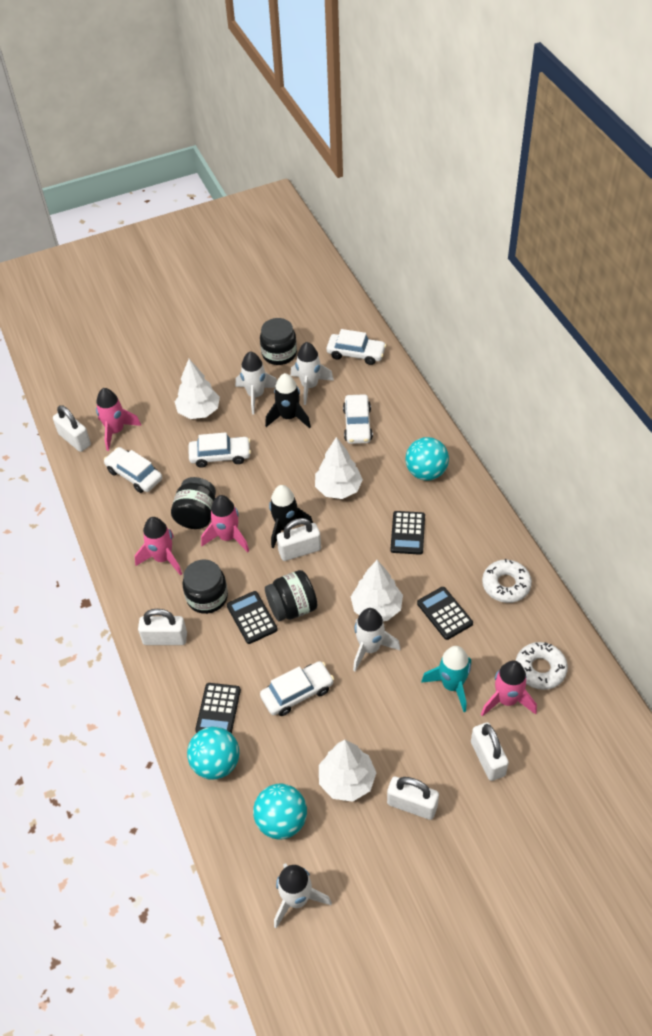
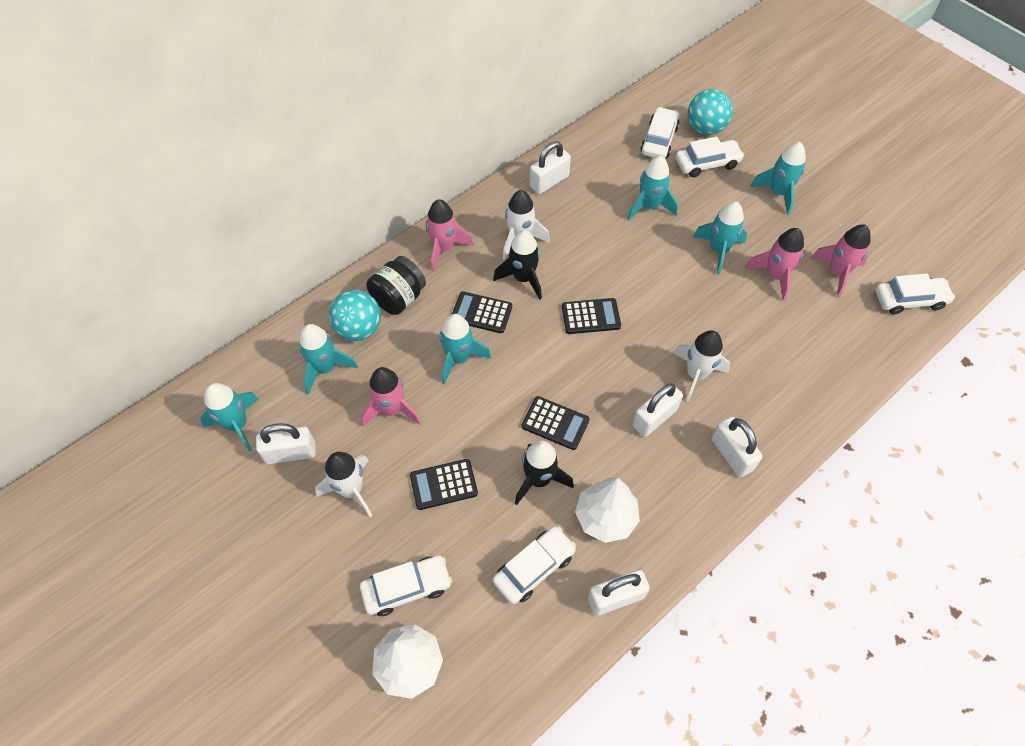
black jar: [171,477,216,529] [182,559,228,614] [260,318,297,365] [265,570,317,621] = 4 -> [366,256,426,315] = 1
turquoise ball: [187,727,239,780] [253,784,307,840] [405,437,449,480] = 3 -> [329,290,381,341] [688,89,733,135] = 2
turquoise rocket: [421,646,471,712] = 1 -> [200,383,259,451] [299,324,358,395] [440,314,491,384] [627,156,678,221] [693,201,747,274] [750,142,806,215] = 6
white donut: [482,559,532,603] [516,642,568,690] = 2 -> none = 0
white rocket: [235,351,277,415] [274,863,332,928] [291,342,334,405] [353,608,401,672] = 4 -> [315,452,373,517] [503,190,550,260] [674,330,730,402] = 3
white tree: [175,359,220,419] [315,437,363,499] [319,740,376,802] [351,560,403,621] = 4 -> [372,624,443,699] [575,478,640,543] = 2

